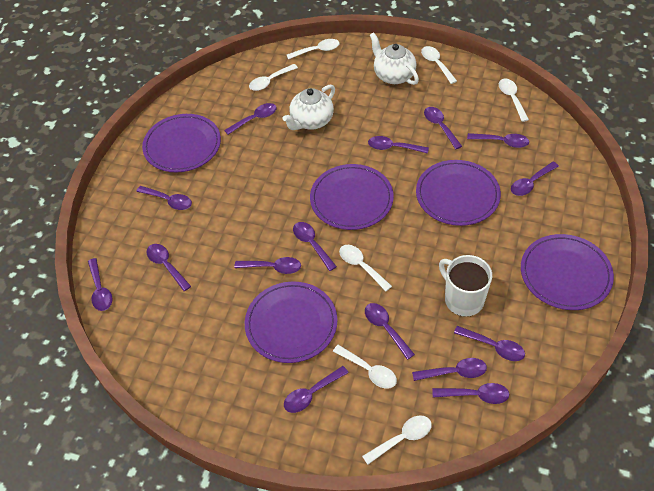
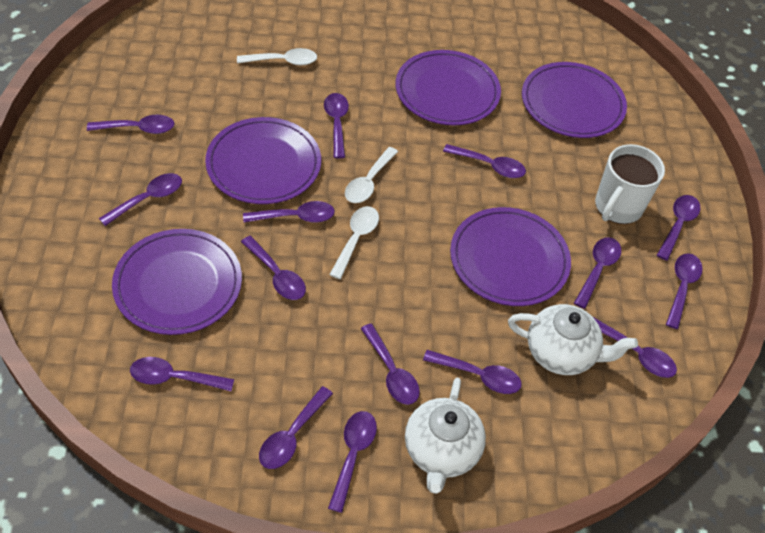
white spoon: [249,64,298,91] [287,39,340,59] [333,345,397,389] [339,245,392,292] [362,415,432,465] [421,46,457,84] [499,79,529,122] = 7 -> [237,48,317,65] [329,206,379,279] [345,147,398,203] = 3

